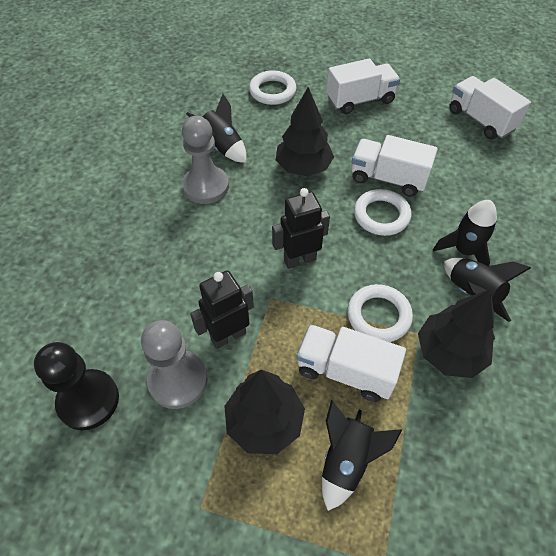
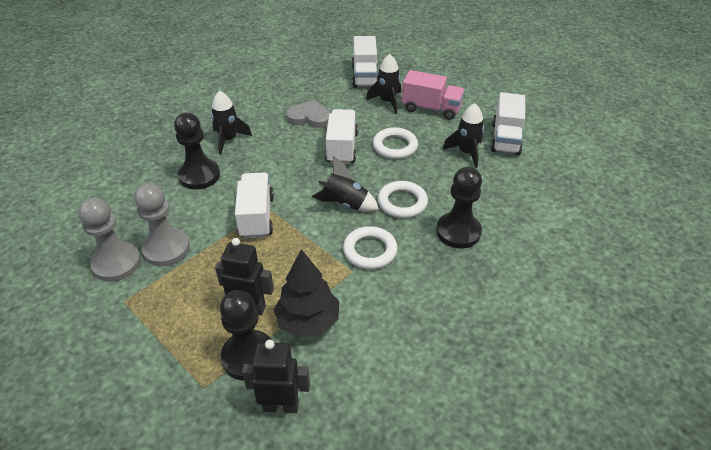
black pawn: [34,342,119,430] = 1 -> [174,113,220,190] [220,290,272,381] [436,167,482,248] = 3
black tree: [224,370,305,454] [276,87,334,176] [418,289,495,378] = 3 -> [274,249,339,338] = 1
grey heart: none = 0 -> [286,100,330,128] = 1
pink truck: none = 0 -> [402,70,465,120] = 1

